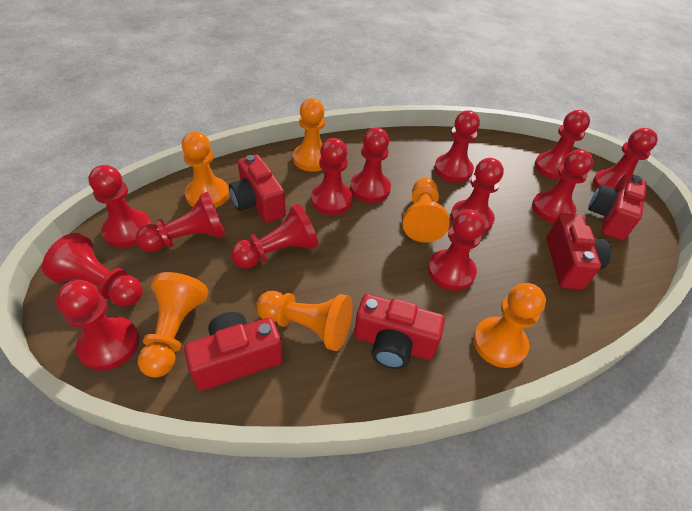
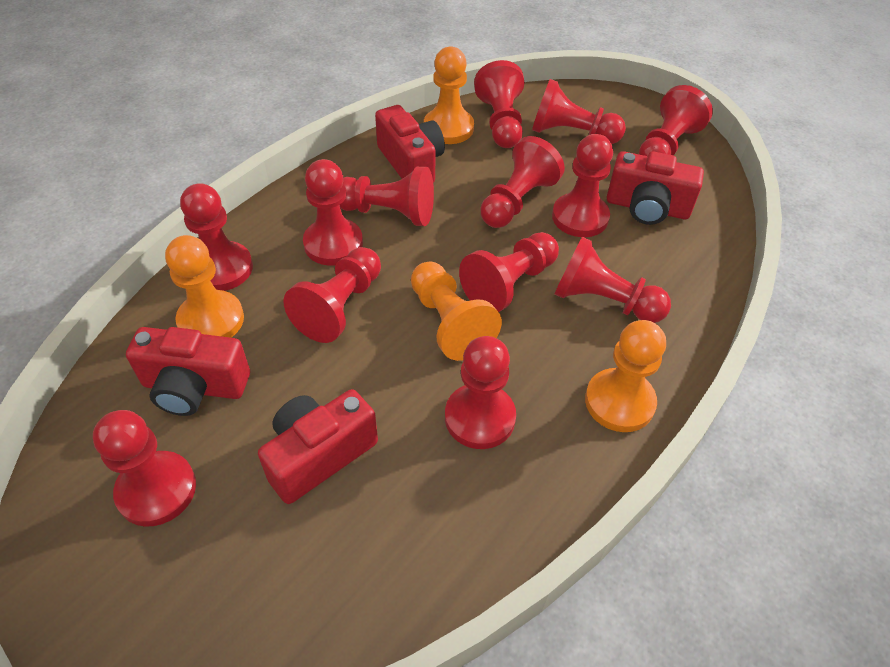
orange pawn: [138,272,209,378] [182,131,229,208] [256,291,353,351] [293,98,325,172] [403,178,449,243] [473,283,546,368] = 6 -> [165,235,244,338] [411,262,502,361] [424,47,474,144] [585,320,666,432] = 4
red camera: [184,312,283,391] [229,155,286,223] [354,294,445,369] [547,213,611,290] [588,174,646,241] = 5 -> [126,327,250,416] [258,389,378,504] [375,105,445,183] [607,151,704,225] = 4

